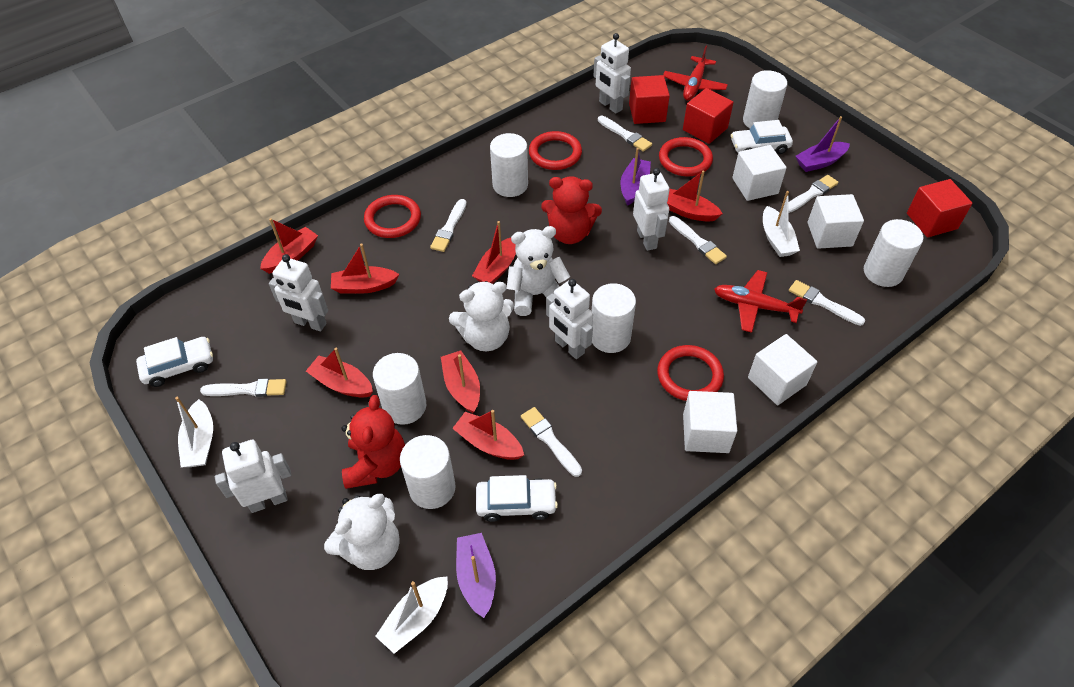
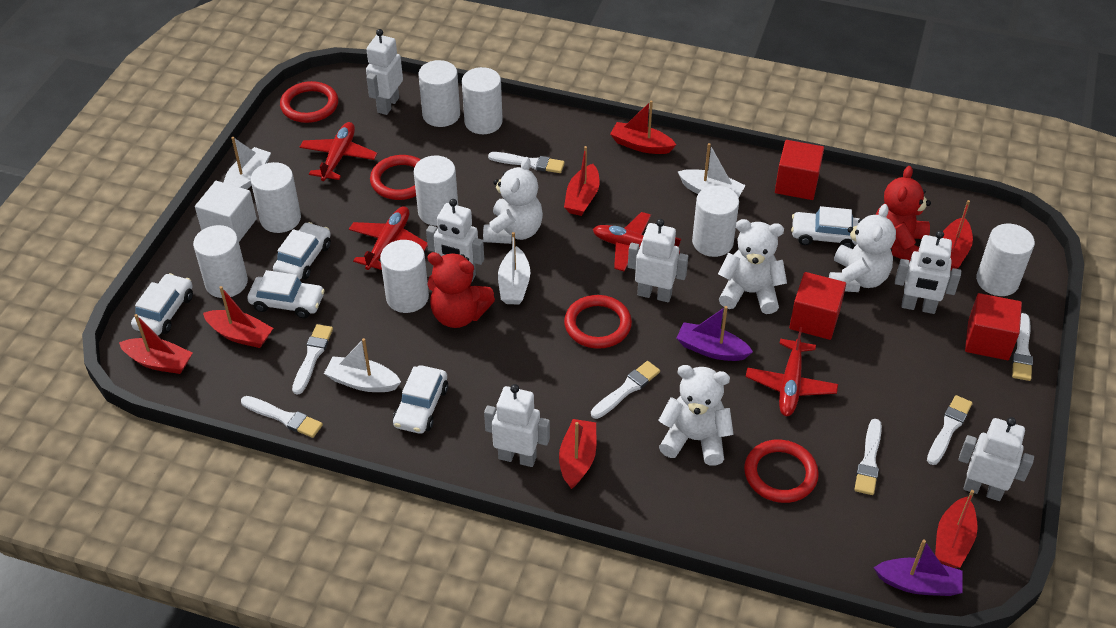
purple boat: [456,533,496,618] [621,148,651,206] [796,116,850,172] = 3 -> [677,306,753,361] [874,540,963,596] = 2
red plane: [663,46,728,101] [714,270,807,333] = 2 -> [300,122,377,181] [349,206,428,270] [593,212,681,271] [746,327,838,416] = 4
white boat: [175,397,213,467] [375,576,448,654] [763,191,800,257] = 3 -> [224,137,271,189] [324,338,401,392] [498,232,530,304] [678,143,746,198] = 4
white car: [136,337,213,387] [476,475,558,522] [731,120,793,154] = 3 -> [131,273,193,336] [247,270,325,318] [273,222,331,280] [393,365,448,434] [791,206,860,249] = 5
white cube: [683,391,737,453] [732,145,787,201] [748,334,817,405] [808,194,864,249] = 4 -> [195,181,257,242] = 1
white cylinder: [373,353,426,425] [400,435,456,509] [490,133,528,197] [592,283,636,353] [743,70,787,128] [864,219,923,287] = 6 -> [193,225,248,298] [251,162,301,233] [380,240,429,313] [414,156,458,226] [418,60,460,127] [462,67,503,134] [692,185,739,257] [976,224,1035,296] = 8
white robot: [215,440,292,513] [269,254,328,331] [546,279,593,359] [594,33,631,113] [633,168,670,251] = 5 -> [366,29,403,115] [426,199,484,281] [484,384,550,467] [628,219,688,302] [895,231,961,314] [958,417,1034,501] = 6
white teddy bear: [324,494,400,570] [449,281,514,351] [507,226,570,316] = 3 -> [483,157,543,244] [658,365,734,466] [718,219,787,314] [829,204,896,292] = 4

